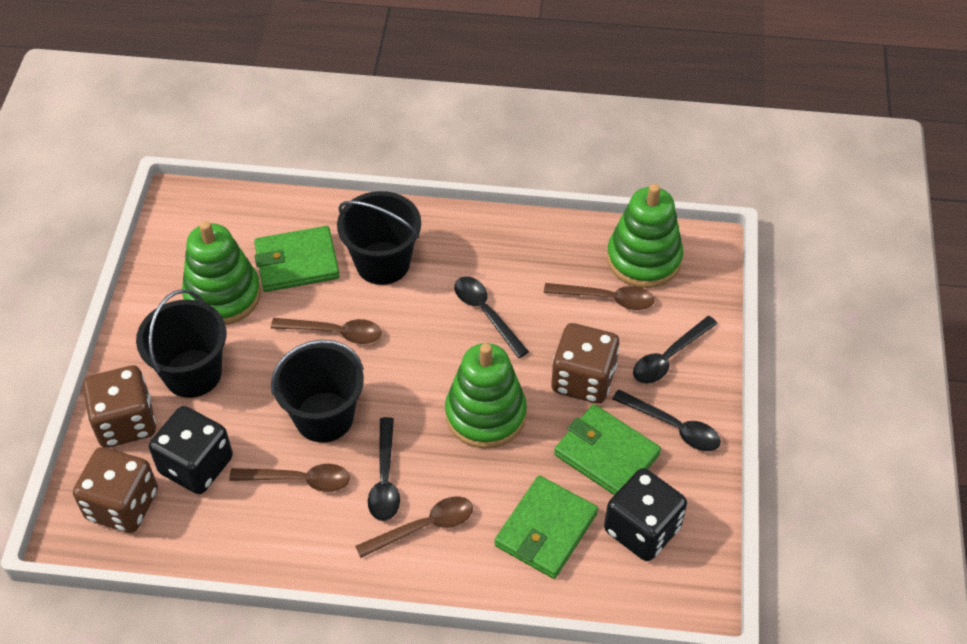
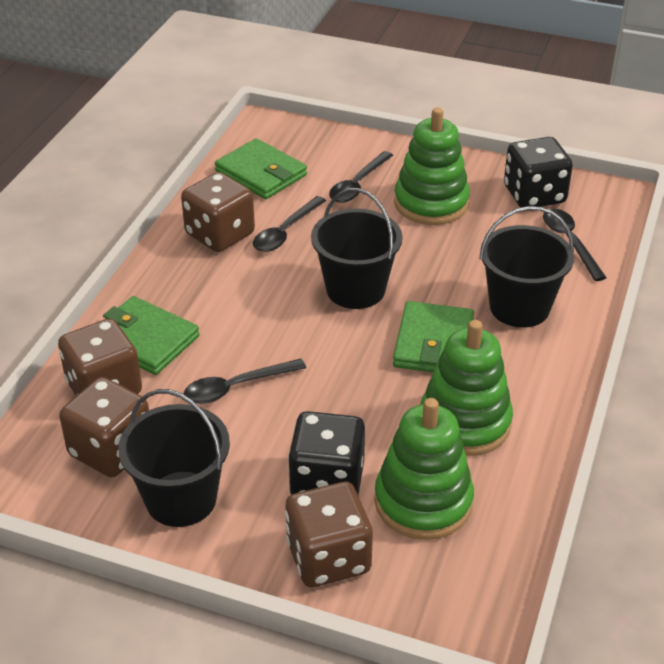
brown dice: [73,447,158,533] [83,366,156,448] [552,323,620,404] = 3 -> [58,318,142,396] [59,377,149,477] [181,172,255,252] [285,482,373,587] = 4
brown spoon: [229,464,350,492] [271,318,382,344] [355,496,473,558] [544,283,654,310] = 4 -> none = 0

